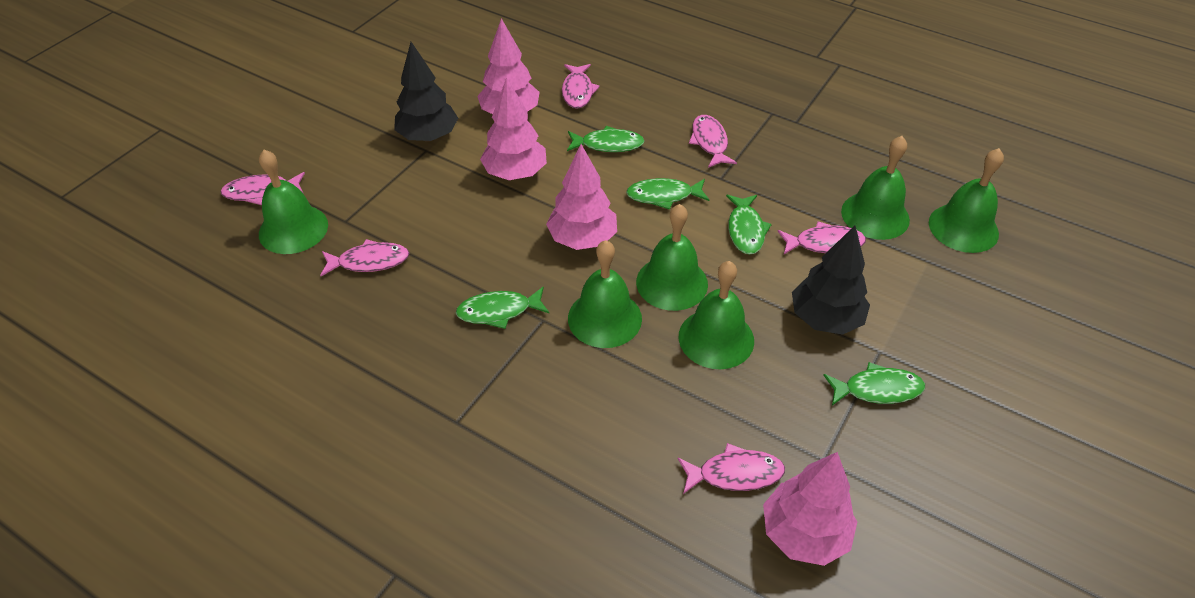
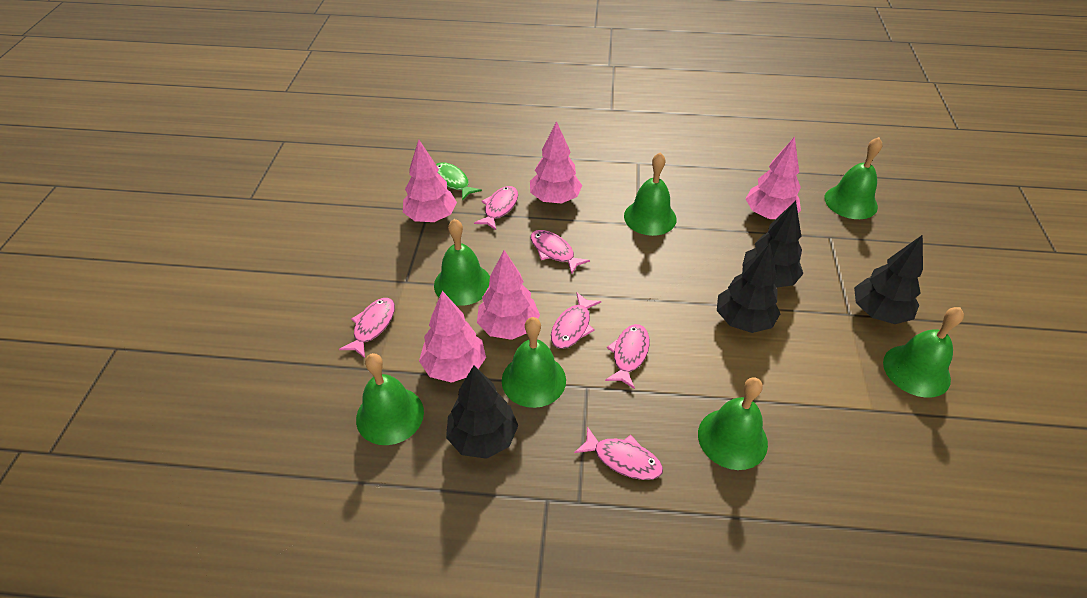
black tree: [394,42,458,142] [792,226,870,335] = 2 -> [446,365,518,459] [717,243,780,333] [742,201,803,288] [854,235,923,324] = 4
green bell: [259,150,328,254] [568,240,642,348] [636,204,708,311] [679,261,754,369] [841,136,910,240] [929,148,1004,253] = 6 -> [356,353,424,445] [434,219,490,306] [502,317,566,408] [624,153,677,236] [698,377,768,470] [825,137,883,219] [883,307,964,397] = 7
green fish: [456,286,549,329] [567,126,644,152] [626,178,709,210] [726,195,772,255] [823,362,925,406] = 5 -> [436,162,482,201] = 1
pink tree: [477,18,540,114] [480,78,547,180] [546,144,617,250] [763,452,857,566] = 4 -> [403,139,457,222] [419,291,486,383] [477,250,540,340] [530,121,582,204] [746,137,801,219] = 5

